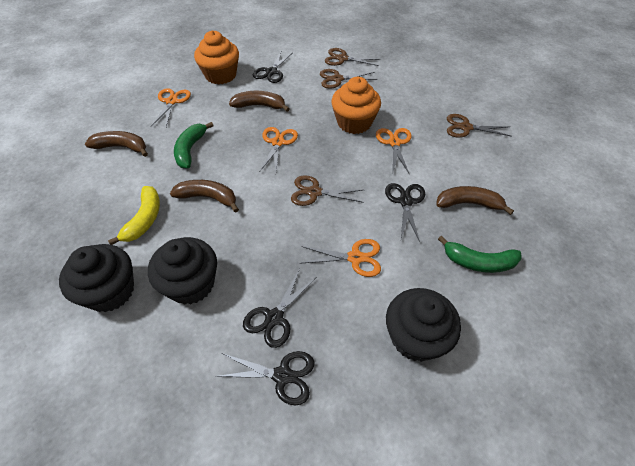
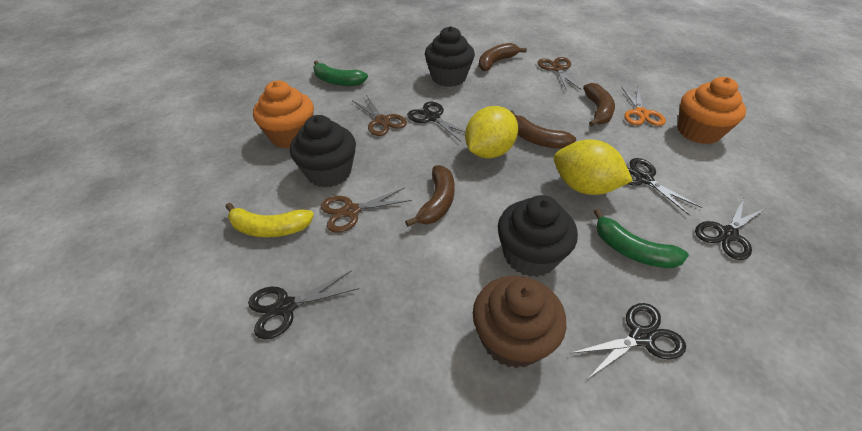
black scissors: [215,351,315,406] [243,269,316,348] [253,52,292,83] [385,183,425,242] = 4 -> [248,271,359,339] [407,102,465,142] [571,303,686,379] [628,158,703,216] [695,198,766,260] = 5
brown cupcake: none = 0 -> [473,276,566,368] = 1
brown scissors: [291,175,363,206] [320,69,377,89] [325,48,380,66] [447,114,512,138] = 4 -> [321,187,412,233] [353,95,407,136] [538,57,582,91] = 3
orange scissors: [151,88,191,127] [259,127,298,172] [301,239,381,277] [376,128,412,173] = 4 -> [621,87,666,126] = 1
yellow lemon: none = 0 -> [465,106,518,158] [554,139,633,195] = 2

